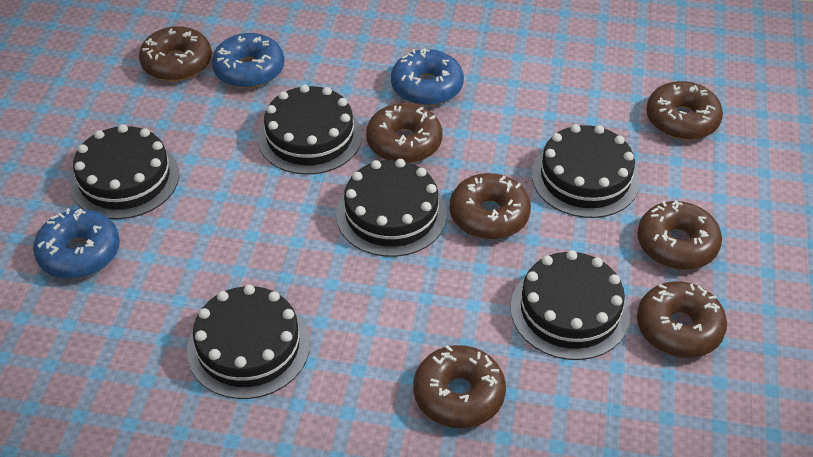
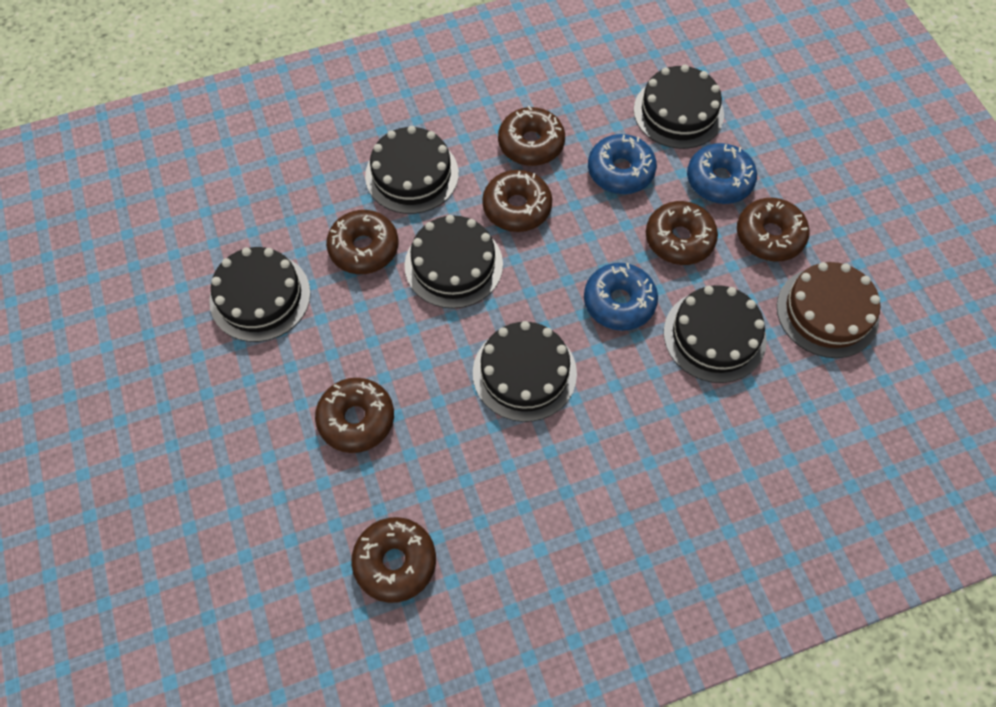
brown cake: none = 0 -> [777,262,881,358] = 1

